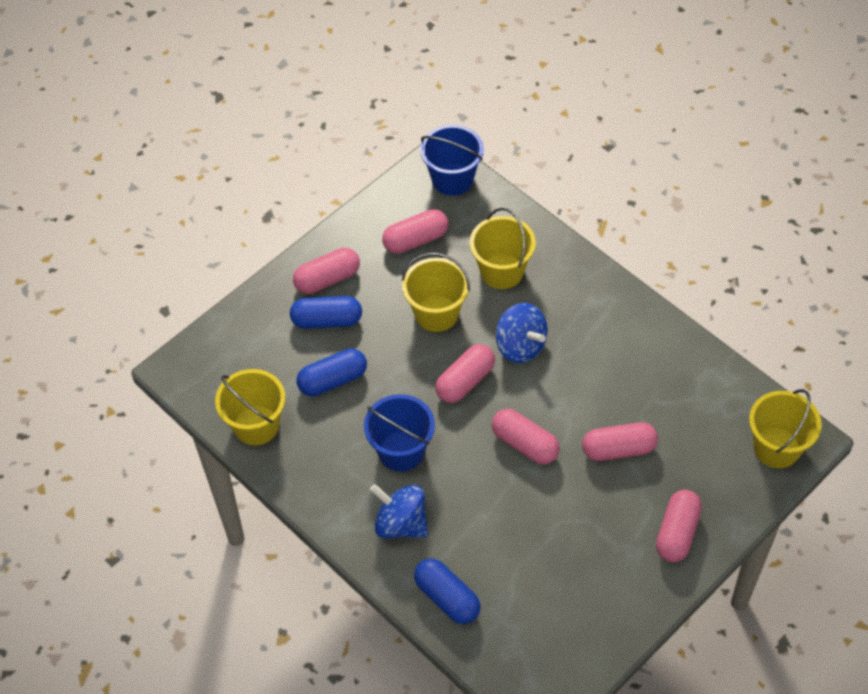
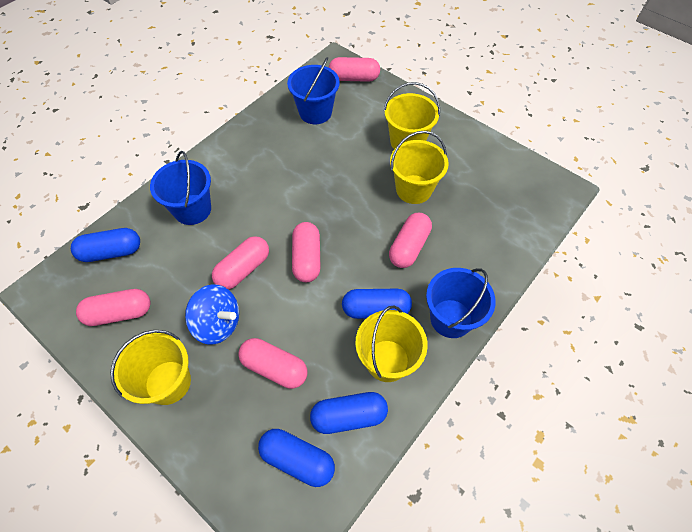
blue bucket: [364,394,435,472] [420,125,484,196] = 2 -> [150,151,211,225] [287,57,340,124] [426,268,496,338] = 3
blue capsule: [290,296,362,329] [296,348,367,396] [414,558,480,624] = 3 -> [71,228,140,262] [258,429,335,487] [310,392,388,434] [342,289,412,319] = 4
blue spinning top: [370,484,428,538] [496,303,548,363] = 2 -> [185,284,239,345] = 1

